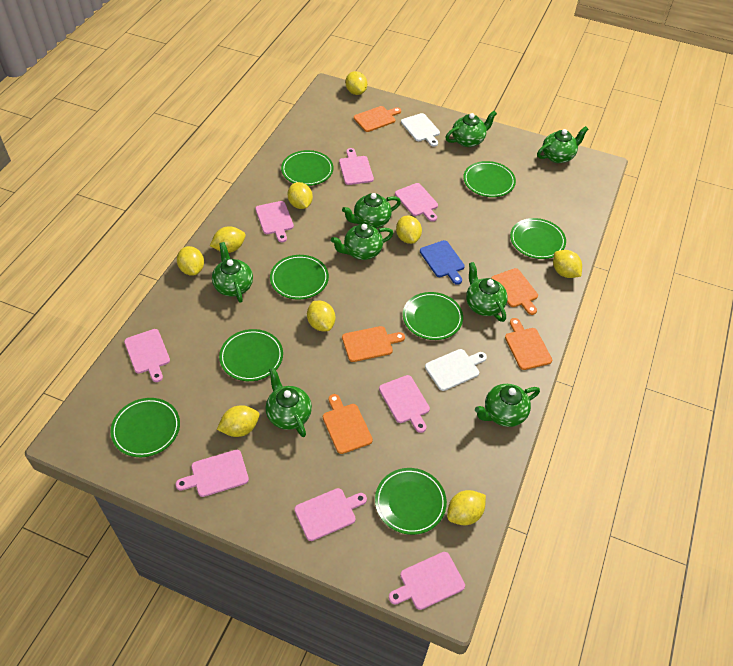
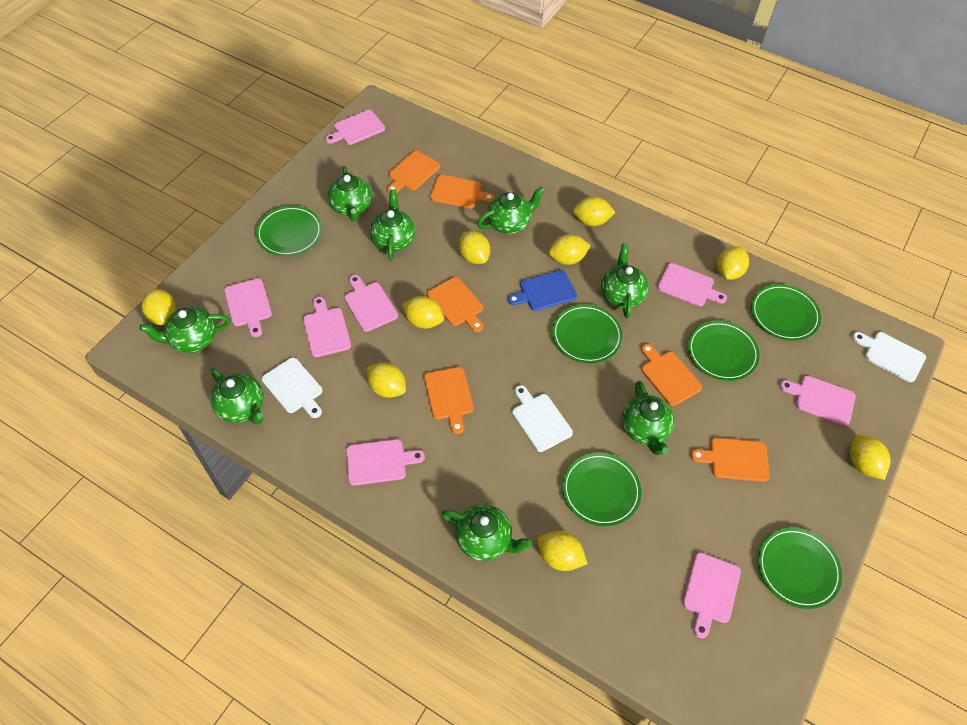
green plate: [110,398,180,457] [219,329,283,381] [270,255,329,300] [281,150,333,186] [375,468,447,535] [403,292,463,340] [463,161,516,197] [510,218,566,259] = 8 -> [256,206,322,256] [552,304,623,363] [562,453,642,526] [688,321,760,381] [751,284,821,341] [758,527,842,609] = 6
orange cutting board: [323,394,373,454] [342,326,405,362] [354,106,401,132] [491,268,538,315] [505,318,552,370] = 5 -> [387,151,440,194] [424,367,474,434] [427,277,483,332] [430,175,495,208] [641,344,702,406] [691,438,770,482] = 6
white cutting board: [401,113,440,146] [425,349,487,391] = 2 -> [262,357,323,418] [512,385,573,452] [852,332,926,382] = 3

